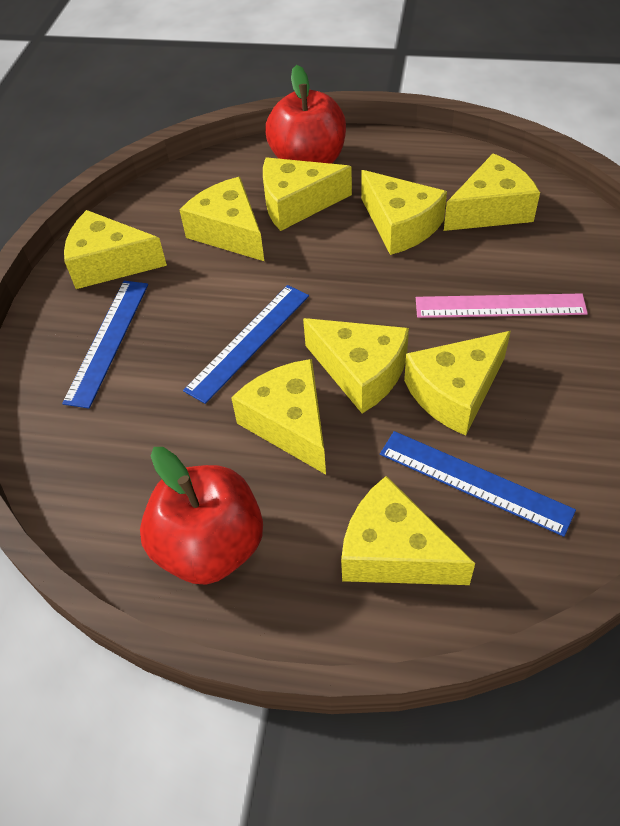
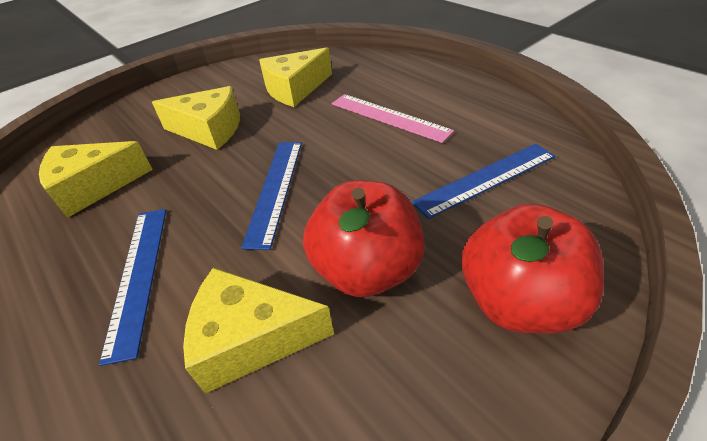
yellow cheese: [64,210,167,289] [180,177,264,261] [231,359,326,475] [263,157,352,231] [303,318,409,413] [341,476,475,585] [362,170,447,255] [404,331,511,436] [444,153,540,231] = 9 -> [39,141,153,218] [152,86,240,150] [183,267,334,394] [259,48,332,107] = 4

